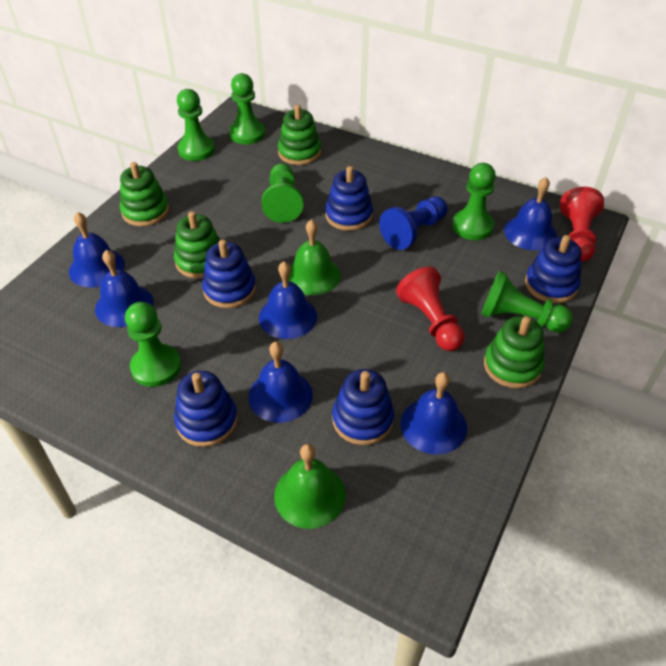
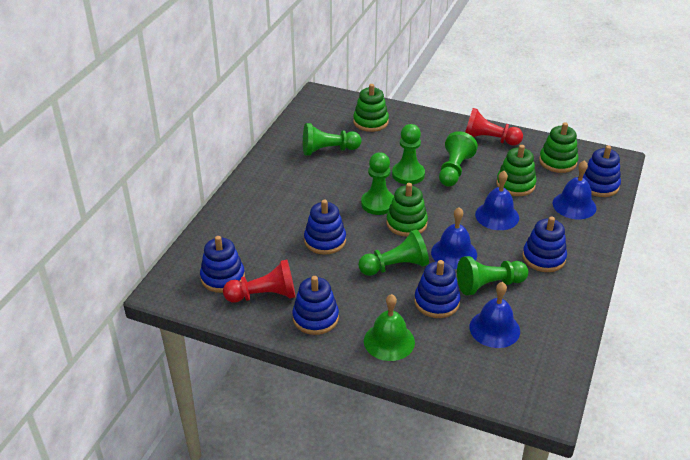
blue bell: [69,212,125,287] [95,250,154,327] [249,342,313,423] [259,261,317,339] [401,372,467,454] [504,177,557,251] = 6 -> [431,207,477,269] [470,282,520,348] [475,171,519,230] [553,160,596,219] = 4
blue pawn: [379,196,447,250] = 1 -> none = 0
blue stacking toy: [174,371,238,447] [202,240,256,308] [325,166,373,231] [332,369,394,445] [525,235,581,303] = 5 -> [200,236,245,293] [292,276,339,335] [304,200,346,255] [414,260,460,318] [522,216,567,272] [583,145,621,197] = 6
green bell: [274,444,346,529] [288,219,341,295] = 2 -> [364,294,415,361] = 1

